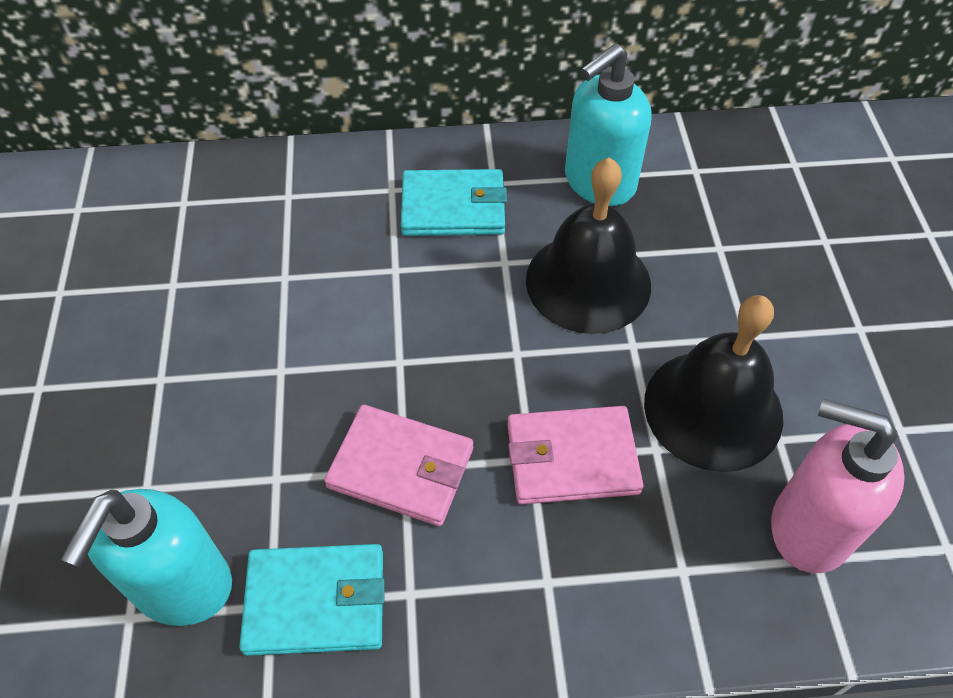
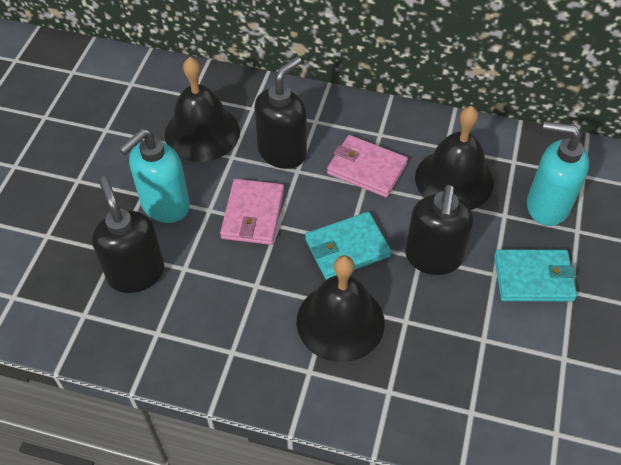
black bell: [526,157,651,334] [644,295,783,472] = 2 -> [165,57,240,162] [297,255,385,362] [415,106,494,210] = 3
black soap dispenser: none = 0 -> [92,177,164,293] [255,56,307,169] [405,185,473,275] = 3
pink soap dispenser: [771,399,905,573] = 1 -> none = 0

